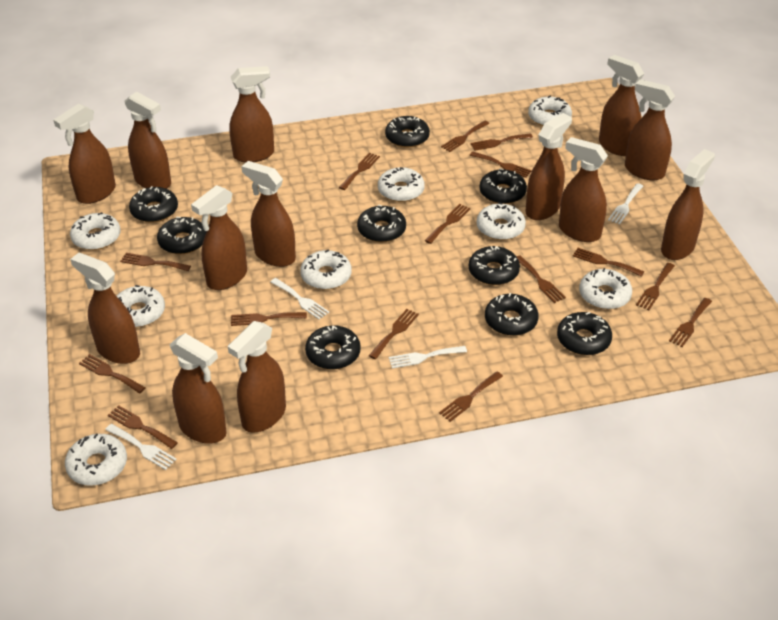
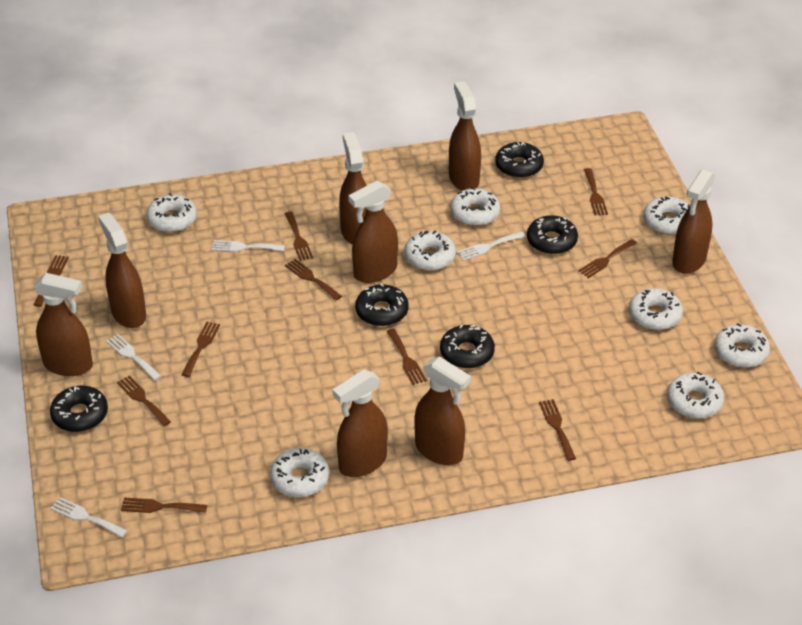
black donut: [129,186,178,223] [157,217,207,254] [305,325,361,370] [357,205,406,242] [385,116,430,148] [469,246,520,285] [480,168,527,204] [485,293,538,336] [557,312,612,355] = 9 -> [50,386,108,432] [355,283,409,326] [440,325,495,368] [495,142,544,178] [527,215,578,254] = 5
brown fork: [79,354,146,394] [108,405,178,449] [120,253,191,271] [231,312,307,326] [339,153,380,190] [369,309,419,359] [424,204,471,244] [439,371,503,422] [441,121,490,152] [469,151,532,178] [470,133,533,151] [516,255,566,303] [573,248,644,277] [636,263,675,310] [669,298,712,347] = 15 -> [34,255,69,307] [117,375,171,426] [121,498,207,513] [181,322,220,377] [285,212,313,261] [285,259,342,300] [387,329,427,385] [539,399,576,461] [579,239,637,278] [584,168,608,216] = 10
brown spray bottle: [54,103,116,204] [70,253,140,364] [125,92,171,189] [170,333,227,444] [191,185,247,290] [228,321,286,433] [229,66,274,163] [241,161,296,267] [525,113,572,220] [559,137,608,242] [599,55,644,156] [625,79,675,180] [661,149,715,260] = 13 -> [33,273,93,376] [98,213,146,328] [332,369,388,477] [339,132,367,244] [348,180,398,283] [414,356,471,465] [449,81,481,191] [672,169,715,274] = 8

